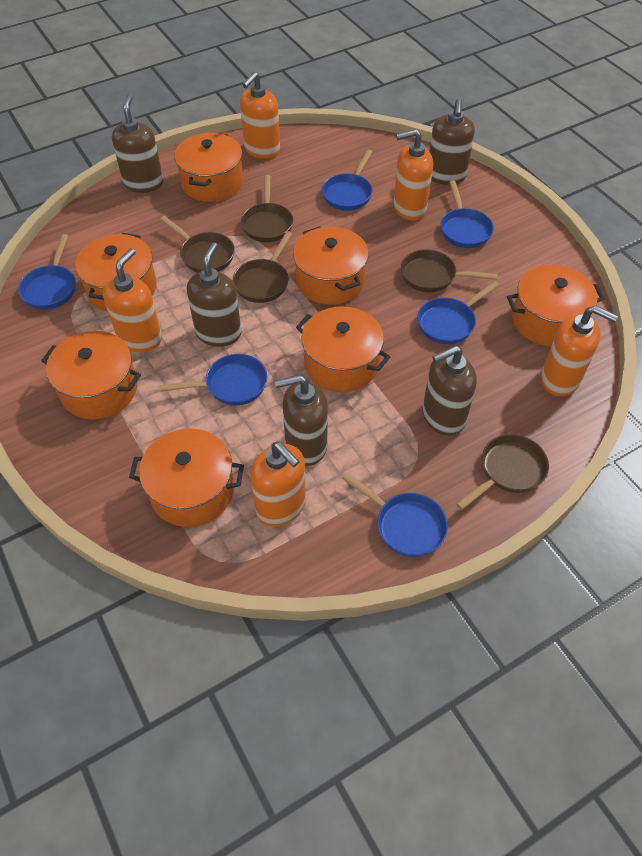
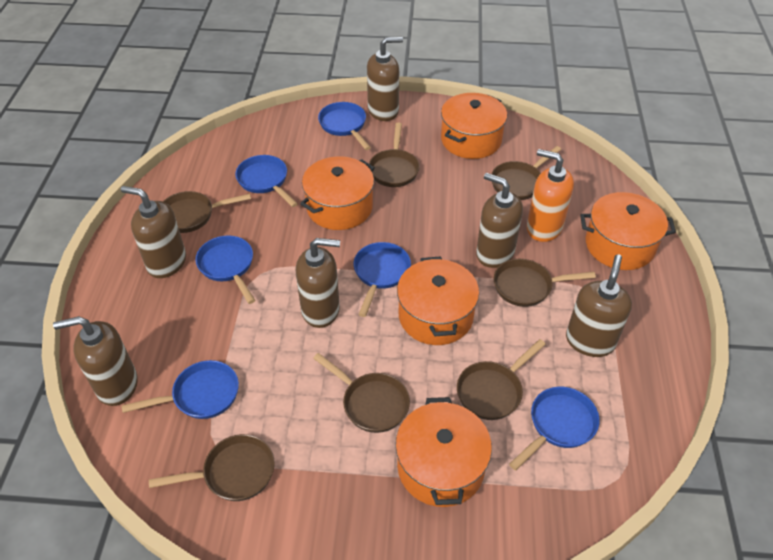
brown pan: [160,216,235,273] [233,231,292,303] [241,175,293,242] [401,249,498,292] [456,434,549,510] = 5 -> [149,434,275,501] [163,191,251,233] [313,353,410,433] [369,123,420,187] [457,339,546,420] [492,146,561,200] [494,259,596,307] = 7
brown soap dispenser: [112,94,163,193] [187,242,242,347] [275,375,328,466] [422,345,477,436] [429,98,475,185] = 5 -> [53,316,138,406] [121,186,186,278] [296,238,340,328] [367,37,403,121] [476,173,523,268] [566,254,632,357] = 6
orange pot: [41,331,141,419] [75,233,157,312] [129,429,244,527] [174,133,243,202] [293,226,369,305] [296,306,390,393] [507,265,605,346] = 7 -> [300,156,375,230] [395,397,492,507] [397,256,479,345] [441,93,507,159] [580,192,676,270] = 5
orange soap dispenser: [103,248,162,352] [240,72,280,159] [250,442,306,526] [393,129,433,221] [541,305,618,396] = 5 -> [527,149,574,242] = 1

